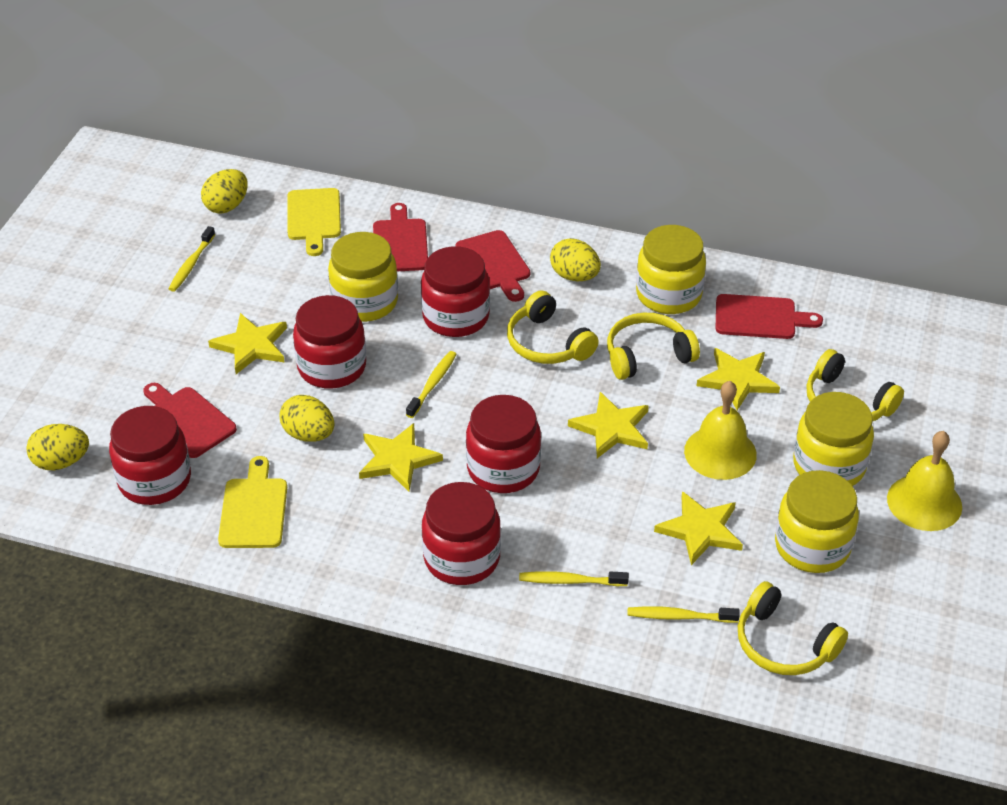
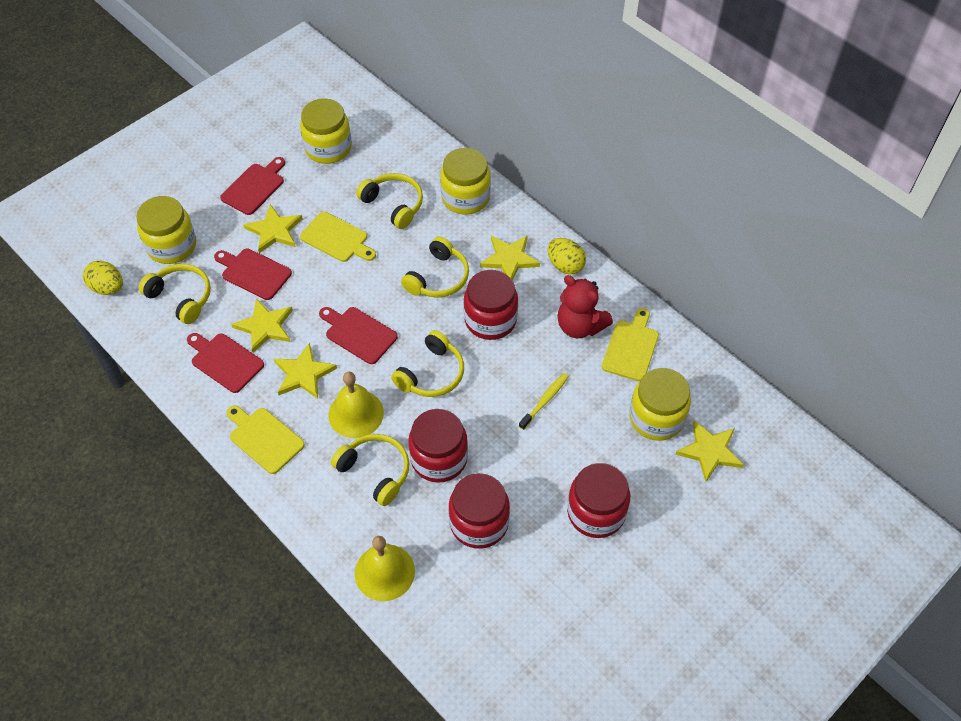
red jar: [109,406,191,505] [293,295,366,389] [421,246,490,337] [422,482,501,585] [466,395,541,493] = 5 -> [408,409,468,483] [449,473,510,549] [464,270,518,340] [567,463,630,538] = 4
red teddy bear: none = 0 -> [557,275,613,338] = 1
yellow cutting board: [218,456,287,548] [288,188,341,256] = 2 -> [226,405,305,474] [300,212,376,262] [602,308,659,381] = 3
yellow egg: [26,424,89,470] [201,169,248,214] [280,395,335,442] [550,238,601,281] = 4 -> [83,261,123,295] [548,238,586,275] = 2
yellow headphones: [507,290,599,364] [607,313,700,380] [738,581,848,675] [806,349,904,421] = 4 -> [139,264,211,324] [331,434,409,506] [356,173,423,229] [391,330,464,397] [401,236,469,298] = 5
yellow toothbrush: [169,226,215,292] [406,351,456,418] [519,571,629,586] [627,606,740,623] = 4 -> [519,373,569,430] = 1

